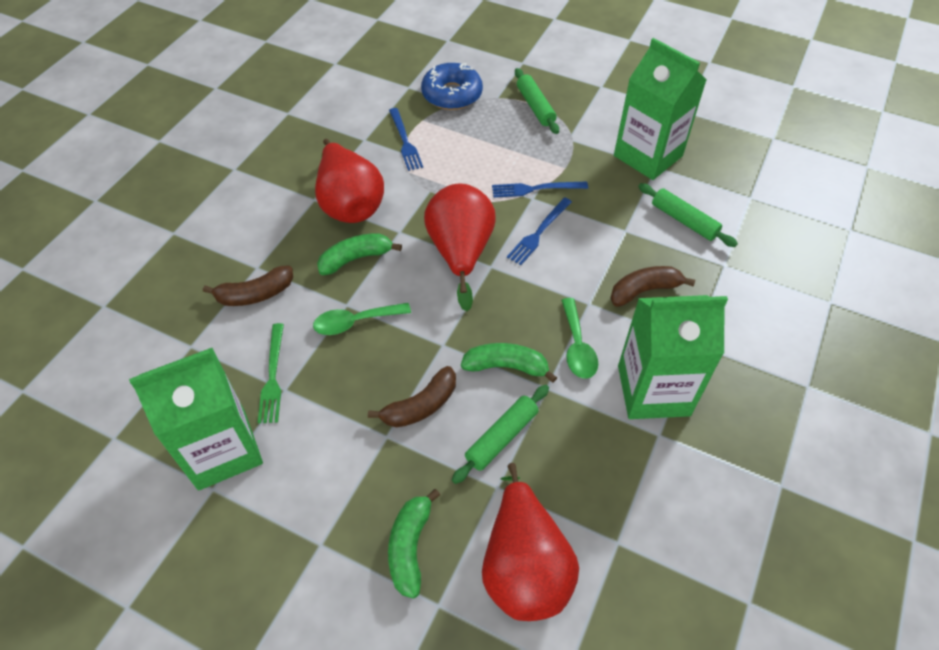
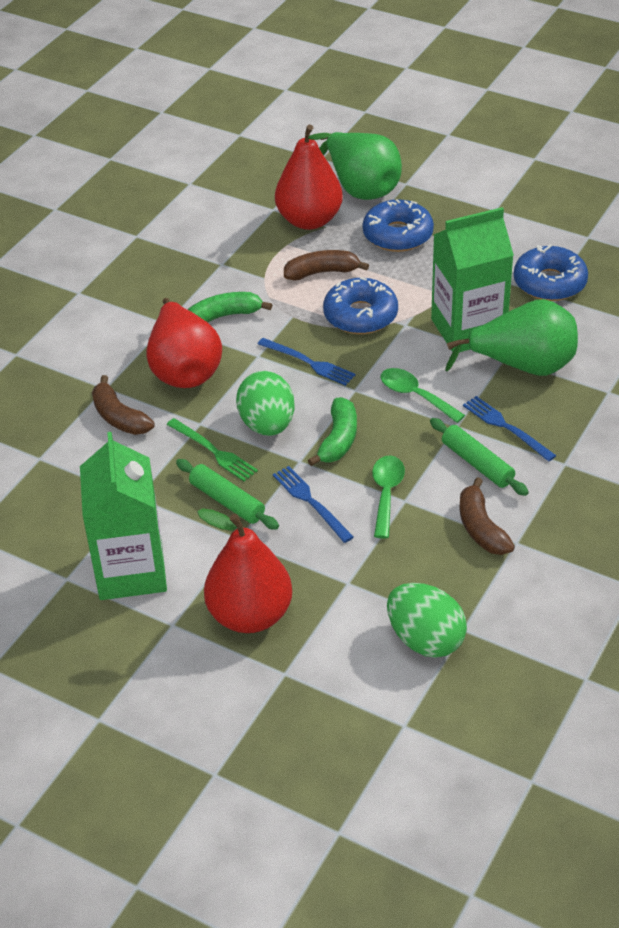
blue donut: [421,63,483,110] = 1 -> [323,277,398,334] [363,199,434,252] [514,244,588,301] = 3
green banana: [317,233,402,275] [388,489,440,599] [461,343,557,383] = 3 -> [188,292,272,322] [308,397,357,466] = 2
green carton: [129,348,263,491] [614,38,707,180] [618,295,728,419] = 3 -> [80,432,167,600] [431,207,514,352] = 2
green egg: none = 0 -> [236,371,295,436] [387,583,467,658] = 2
green pear: none = 0 -> [319,132,402,200] [445,299,578,376] = 2
green rolling pin: [452,385,549,484] [515,68,559,134] [638,183,738,247] = 3 -> [176,459,279,530] [430,418,529,496] = 2

